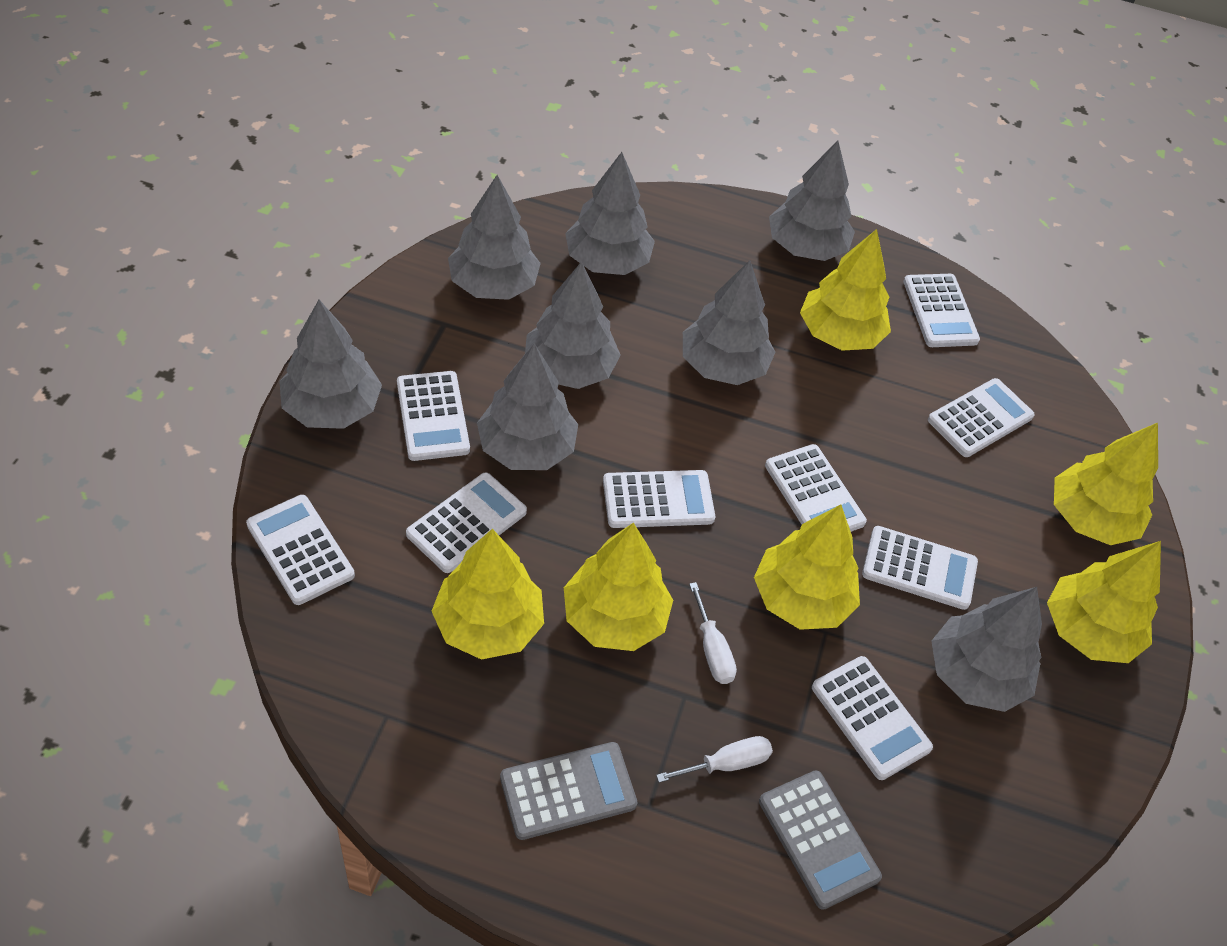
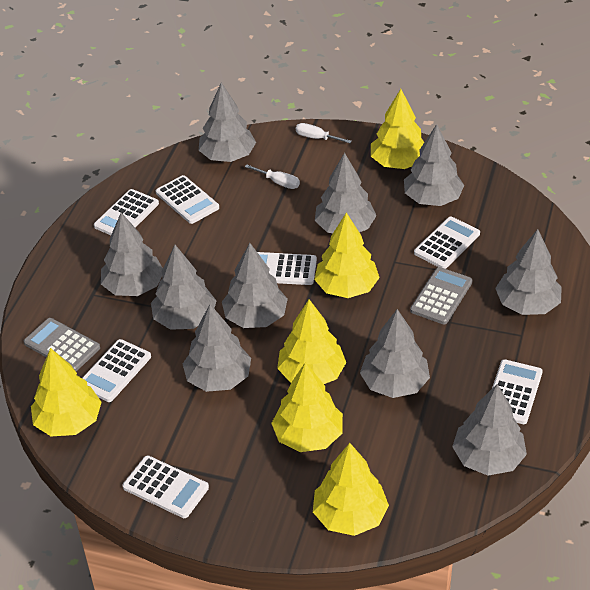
grey tree: [279,300,382,429] [448,175,541,300] [477,343,578,470] [525,261,621,389] [565,152,655,275] [683,260,775,385] [769,141,855,261] [931,587,1042,712] = 8 -> [101,213,163,296] [151,245,216,330] [183,304,251,392] [198,83,256,162] [222,243,288,328] [315,153,376,233] [360,309,430,398] [404,124,464,206] [452,384,527,476] [495,229,562,315] = 10
white calculator: [246,495,355,605] [397,371,470,461] [406,473,527,573] [603,470,715,528] [765,444,867,532] [812,656,933,780] [862,526,978,610] [903,274,980,347] [928,378,1035,457] = 9 -> [82,339,151,402] [94,189,159,235] [123,456,209,518] [156,175,219,224] [257,252,317,285] [414,217,480,269] [492,359,543,424] = 7

